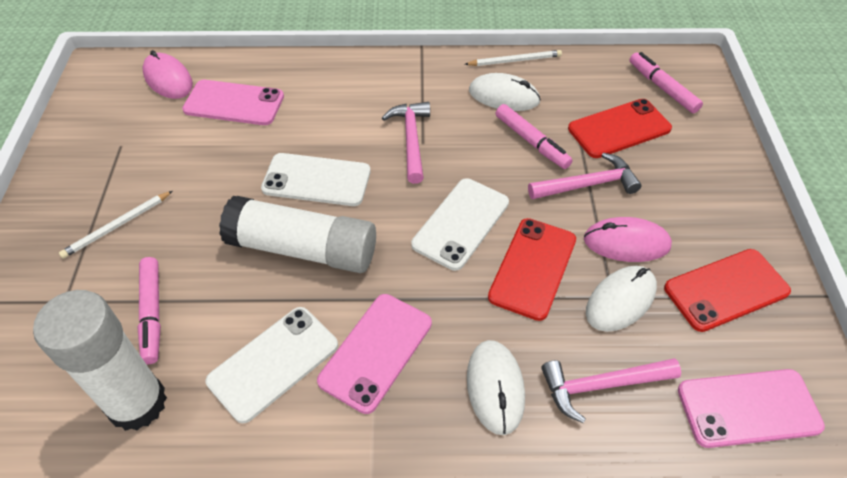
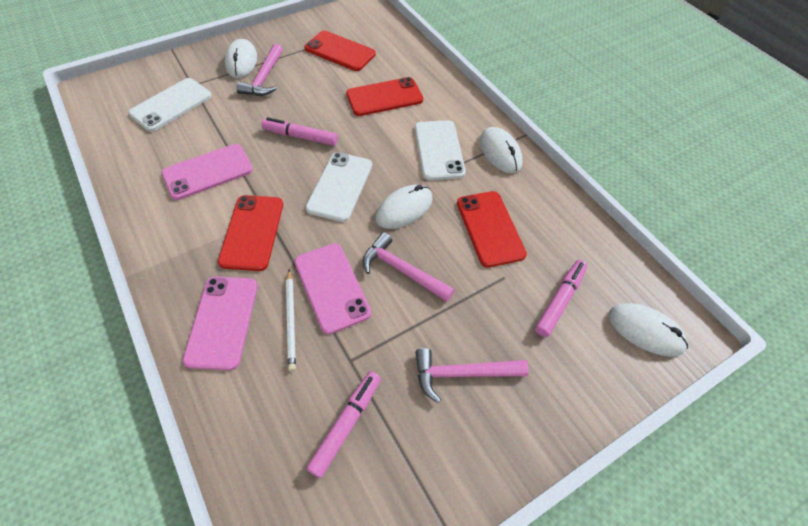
pink mouse: [142,50,193,99] [584,217,672,262] = 2 -> none = 0
red phone: [488,218,576,321] [568,99,672,158] [664,249,791,332] = 3 -> [218,195,283,271] [304,31,376,71] [346,77,423,116] [457,191,527,268] = 4
white glue stick: [33,290,167,431] [219,196,376,273] = 2 -> none = 0
white mouse: [467,340,525,435] [469,73,541,111] [586,266,657,332] = 3 -> [225,39,257,78] [376,185,433,229] [480,127,523,173] [609,303,688,357] = 4
white pencil: [59,191,173,259] [465,50,562,66] = 2 -> [286,269,296,371] = 1

